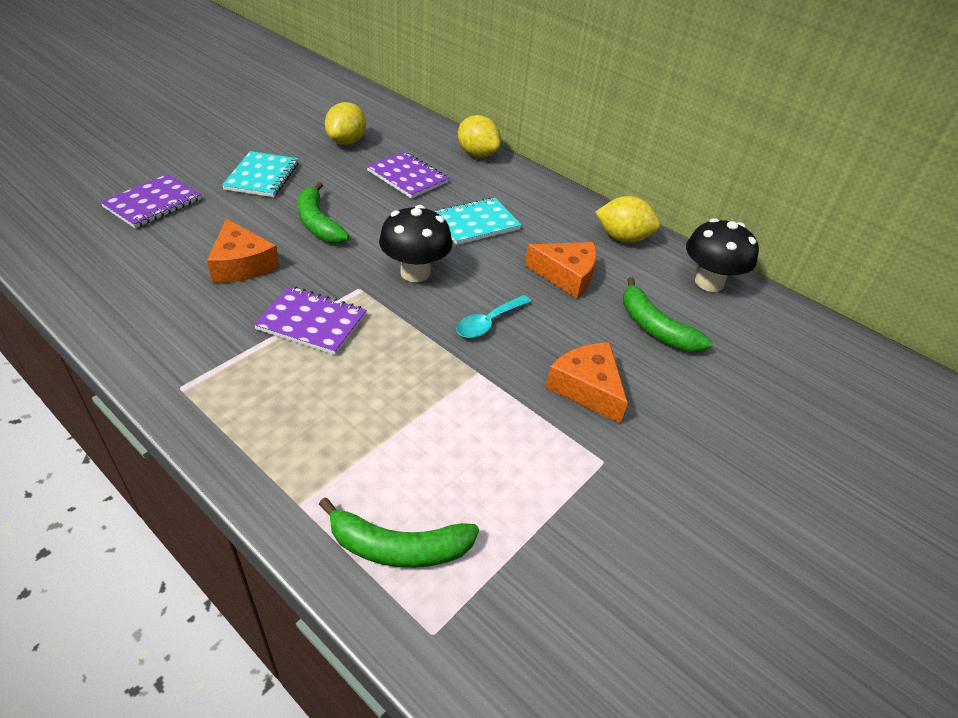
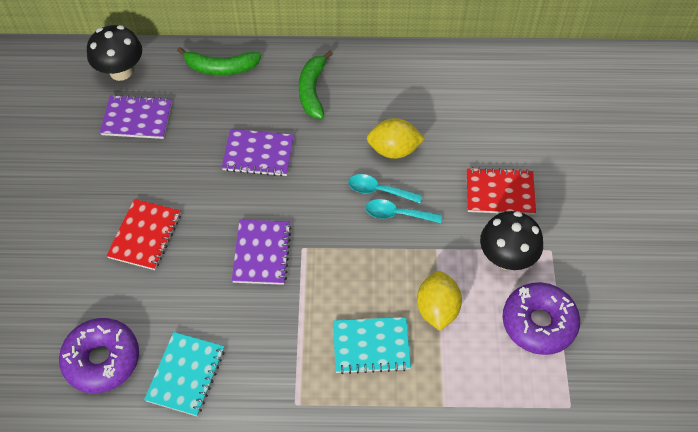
green banana: [298,182,349,243] [319,497,479,568] [623,277,712,352] = 3 -> [177,47,261,75] [299,50,333,119] = 2
orange cheese: [207,219,280,283] [525,242,597,298] [546,343,628,424] = 3 -> none = 0
purple donut: none = 0 -> [59,318,139,393] [502,282,580,355] = 2
red notebook: none = 0 -> [106,199,181,270] [467,167,536,215] = 2
turquoise spoon: [456,295,531,338] = 1 -> [348,174,422,203] [366,199,442,223] = 2
yellow lemon: [325,102,366,145] [458,115,501,158] [595,196,660,243] = 3 -> [367,118,425,159] [417,271,462,331] = 2

